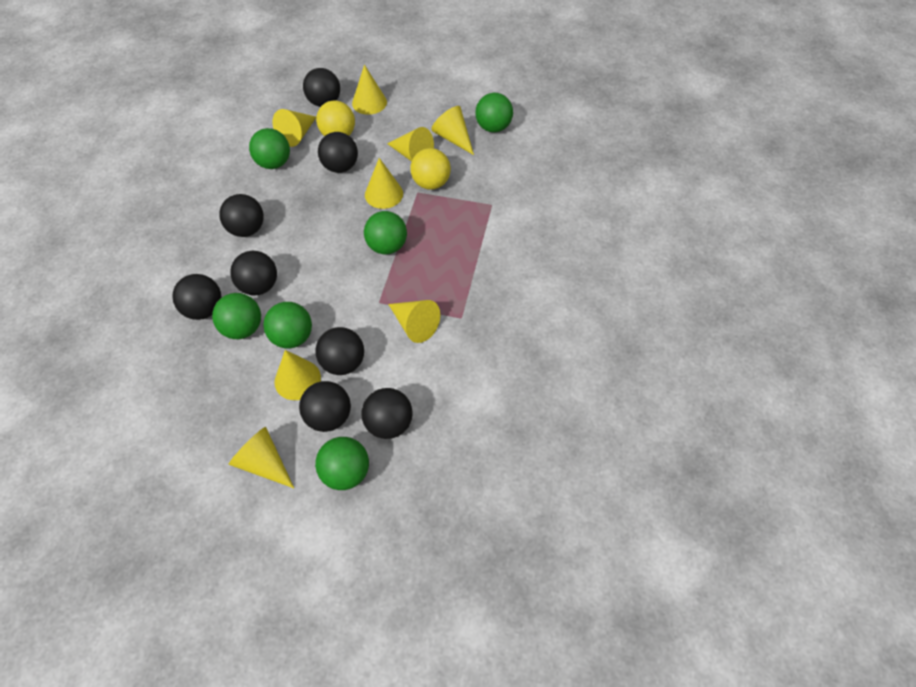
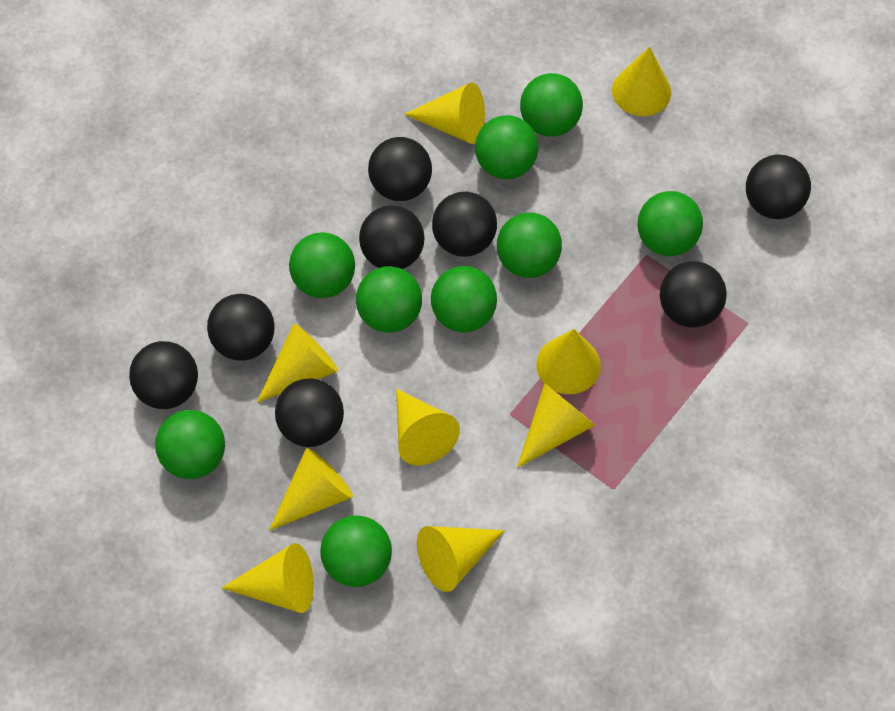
green ball: [212,293,261,339] [249,128,290,169] [263,302,312,349] [315,437,369,490] [364,211,407,254] [475,93,513,132] = 6 -> [155,410,225,479] [289,232,355,298] [320,515,392,587] [356,266,422,333] [431,266,497,333] [475,115,538,179] [497,212,562,278] [520,73,583,137] [637,191,703,256] = 9
yellow ball: [316,100,355,136] [410,148,451,190] = 2 -> none = 0
yellow cone: [229,427,294,488] [273,109,316,147] [274,350,321,400] [352,65,387,115] [365,158,403,209] [387,127,434,162] [388,300,440,343] [431,106,474,155] = 8 -> [221,543,314,613] [257,324,338,403] [269,448,353,531] [396,388,460,466] [404,83,485,144] [417,526,505,592] [517,383,595,468] [536,329,601,394] [612,47,671,116] = 9

